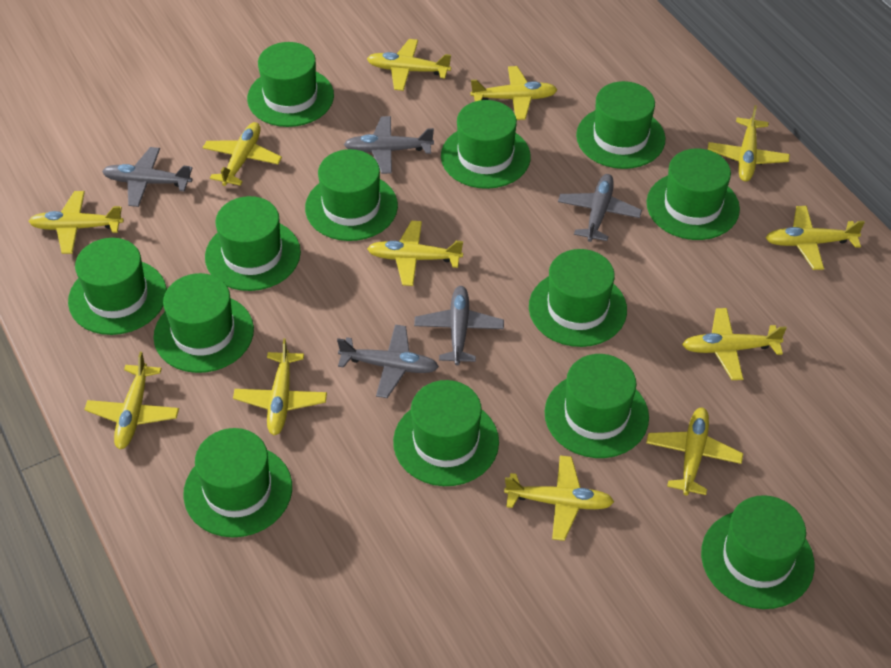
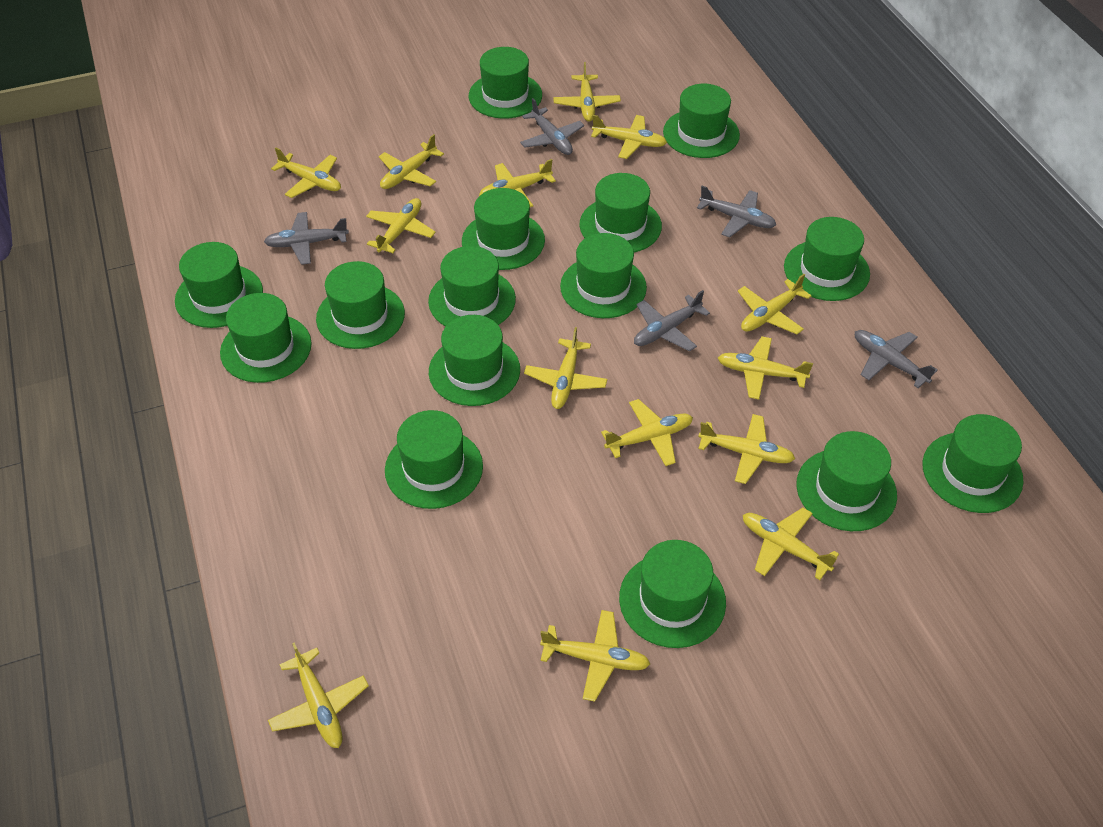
green hat: [68,238,167,335] [153,273,254,373] [183,428,292,537] [205,196,301,291] [247,42,334,127] [305,149,398,241] [393,380,499,486] [441,100,531,189] [529,249,627,347] [545,354,649,458] [576,81,665,169] [647,148,740,240] [701,495,815,609] = 13 -> [175,242,263,328] [220,293,311,383] [316,261,405,349] [385,410,483,509] [428,246,516,326] [429,315,520,406] [462,188,545,270] [469,47,542,119] [560,233,647,318] [580,173,662,252] [619,540,726,648] [663,84,740,158] [784,217,870,301] [796,431,897,531] [922,414,1024,513] = 15
yellow plane: [28,191,124,254] [84,352,179,449] [203,122,282,186] [233,338,327,435] [367,39,451,91] [367,221,463,286] [470,66,558,120] [504,456,614,541] [646,407,743,496] [682,308,787,380] [708,105,790,182] [766,206,865,270] = 12 -> [268,642,369,748] [271,148,341,198] [366,198,436,253] [379,134,444,189] [479,159,556,207] [524,327,607,409] [540,610,650,702] [553,62,621,122] [591,115,667,159] [601,399,693,466] [698,414,795,484] [718,336,813,400] [738,274,812,334] [743,508,839,580] = 14

